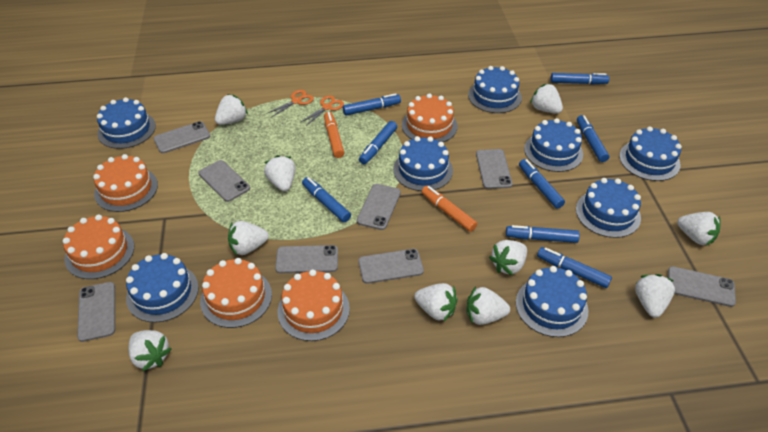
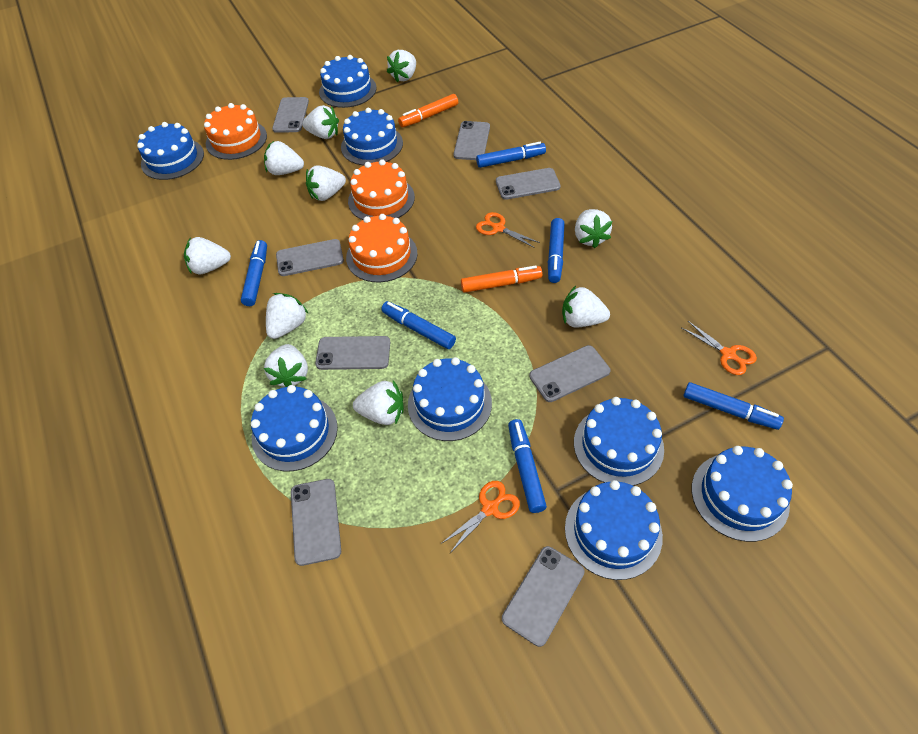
blue marker: [302,177,351,222] [343,93,401,115] [359,121,397,164] [506,225,580,243] [519,159,565,209] [537,247,612,288] [551,73,609,85] [577,115,609,162] = 8 -> [241,240,267,306] [381,301,456,349] [476,142,546,168] [508,419,547,513] [548,218,565,283] [683,382,784,430] = 6
orange cake: [63,214,134,279] [93,154,158,212] [200,258,272,328] [278,269,350,341] [402,93,458,142] = 5 -> [204,103,267,160] [346,214,418,282] [348,159,415,220] = 3
orange scissors: [266,90,314,118] [300,95,344,126] = 2 -> [441,481,520,553] [476,212,540,248] [682,321,757,375] = 3

